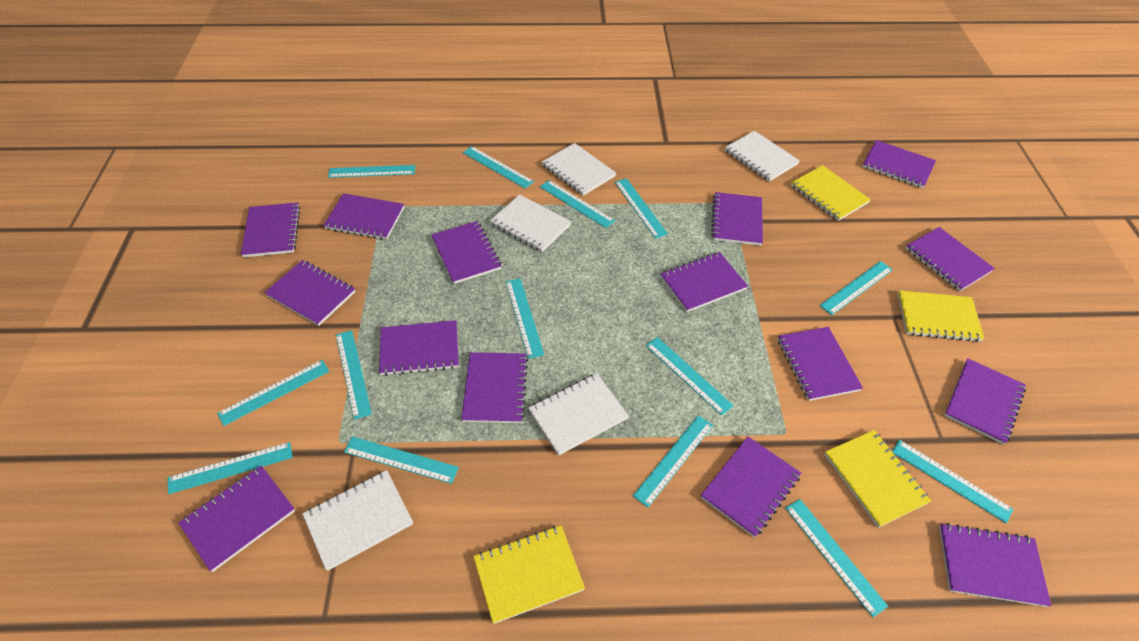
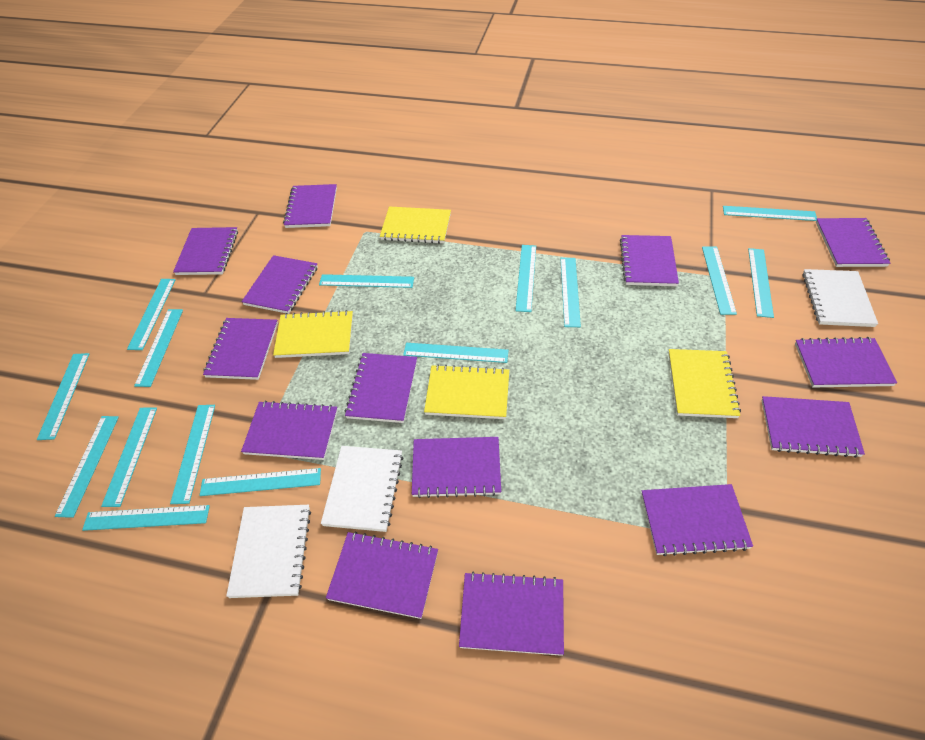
purple notebook: [178,466,295,572] [241,203,300,257] [264,260,355,326] [323,193,404,240] [379,320,459,376] [431,221,501,284] [461,352,528,423] [661,252,748,312] [701,437,801,538] [711,192,763,246] [778,327,863,401] [862,140,936,188] [905,227,995,291] [939,523,1051,607] [944,358,1026,445] = 15 -> [173,227,238,275] [203,318,278,380] [241,255,318,314] [241,401,338,460] [283,184,337,228] [326,532,438,619] [345,353,417,423] [412,437,501,498] [459,572,564,656] [620,235,679,286] [641,484,753,556] [761,396,865,458] [795,337,897,387] [816,218,890,267] = 14
turquoise ruler: [168,442,292,494] [217,360,329,426] [328,165,415,178] [336,330,372,420] [344,436,459,484] [463,146,534,188] [506,279,544,359] [540,180,615,228] [615,178,668,239] [633,416,713,507] [646,337,734,416] [785,499,888,617] [819,261,893,315] [892,440,1014,523] = 14 -> [37,353,89,440] [55,416,119,518] [82,505,210,531] [101,408,157,507] [127,279,176,350] [134,309,183,387] [170,405,215,504] [200,468,321,496] [319,274,414,288] [403,343,509,363] [515,245,536,312] [560,258,581,327] [702,246,737,315] [723,206,817,221] [748,248,774,318] = 15
white notebook: [302,470,413,571] [490,194,571,252] [529,373,629,456] [542,143,616,196] [725,131,800,182] = 5 -> [226,505,311,598] [321,446,403,532] [802,269,878,327] = 3

